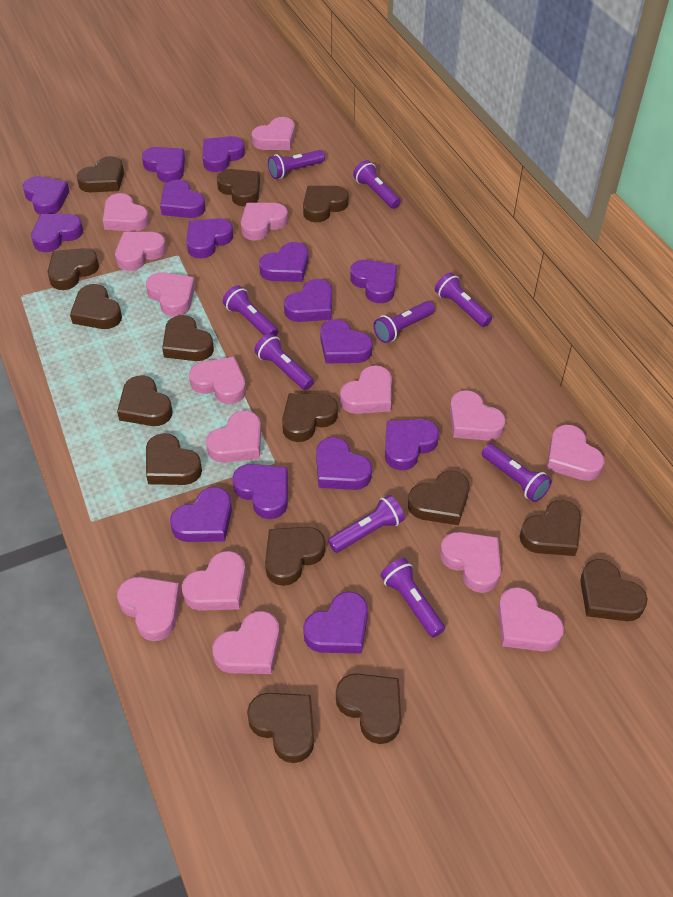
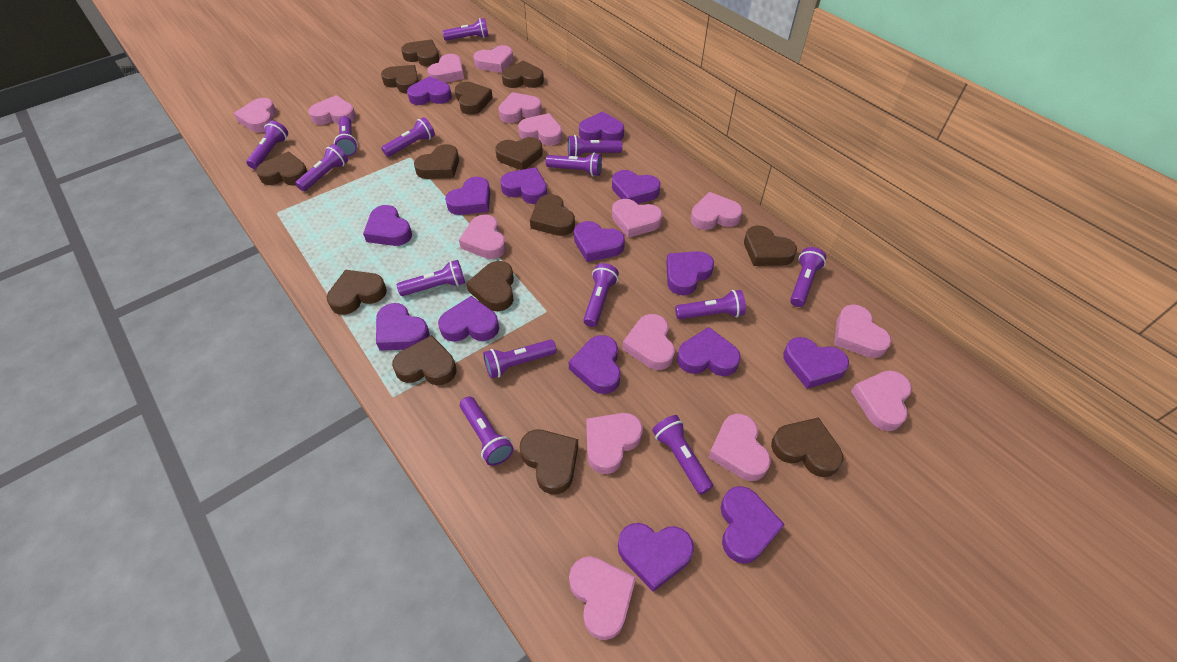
brown heart: [48,248,99,290] [70,284,122,329] [77,156,124,192] [117,375,173,426] [146,433,202,485] [162,315,214,361] [217,169,260,207] [247,693,314,763] [265,527,325,586] [282,393,338,442] [303,186,349,222] [336,673,401,744] [408,471,469,525] [520,500,581,556] [580,559,648,621] = 15 -> [256,152,307,186] [327,270,387,315] [381,65,419,94] [392,335,457,385] [401,40,440,67] [414,144,459,179] [455,82,493,115] [466,261,514,311] [495,137,543,170] [502,61,544,88] [520,430,578,494] [530,194,575,236] [744,225,797,266] [771,417,843,477] = 14
purple flashlight: [223,285,278,336] [254,333,314,390] [268,150,325,179] [328,495,405,553] [353,160,401,209] [373,301,435,343] [380,558,445,638] [435,273,492,327] [482,444,552,502] = 9 -> [246,121,288,169] [295,144,348,191] [334,116,358,156] [381,117,435,157] [397,260,465,296] [442,18,489,41] [460,396,514,466] [483,339,557,379] [546,152,602,176] [568,135,622,157] [583,263,619,327] [652,415,713,495] [675,290,746,320] [790,247,826,307] = 14

